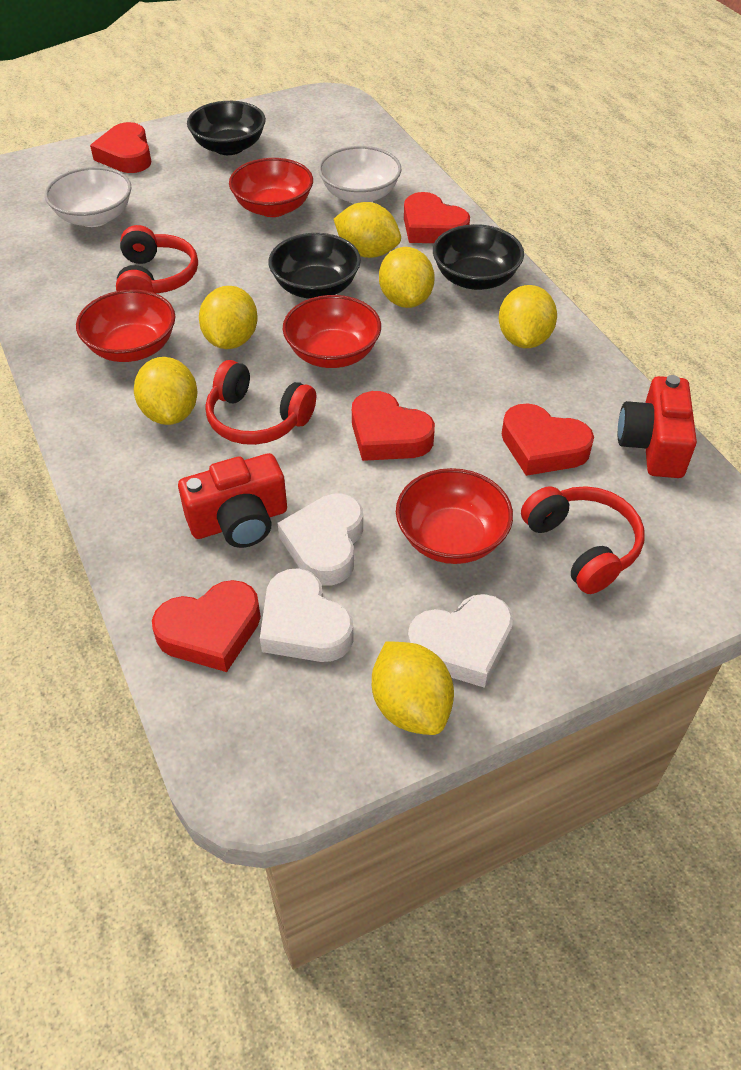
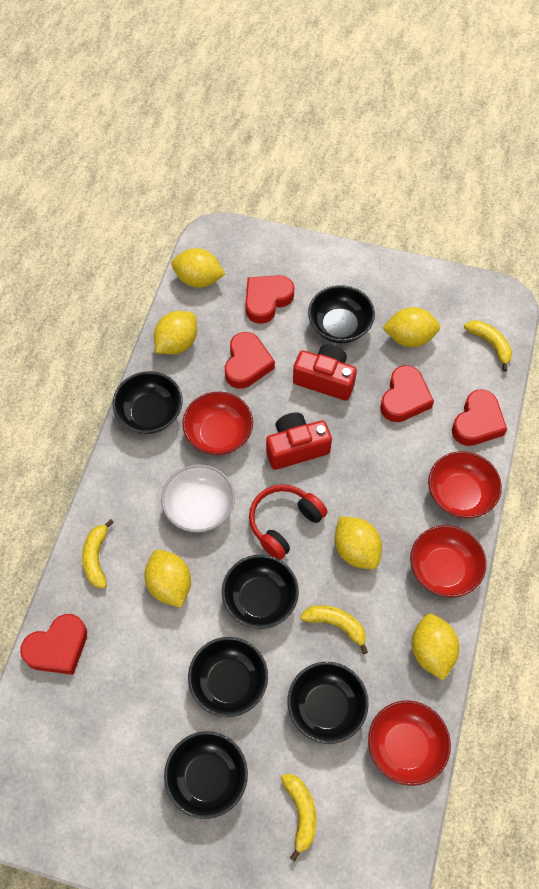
black bowl: [187,101,266,155] [268,233,361,299] [433,224,524,290] = 3 -> [112,371,183,434] [164,731,248,819] [188,637,268,717] [222,555,299,629] [287,662,369,744] [308,285,375,343] = 6
red headphones: [116,225,198,294] [205,360,316,445] [521,486,644,594] = 3 -> [249,484,327,560] = 1
white bowl: [45,167,132,227] [318,146,401,204] = 2 -> [161,464,235,532] = 1
white heart: [260,568,354,662] [278,494,363,586] [408,594,513,688] = 3 -> none = 0
yellow banana: none = 0 -> [82,519,114,589] [281,774,316,861] [300,605,368,654] [464,320,512,372] = 4

